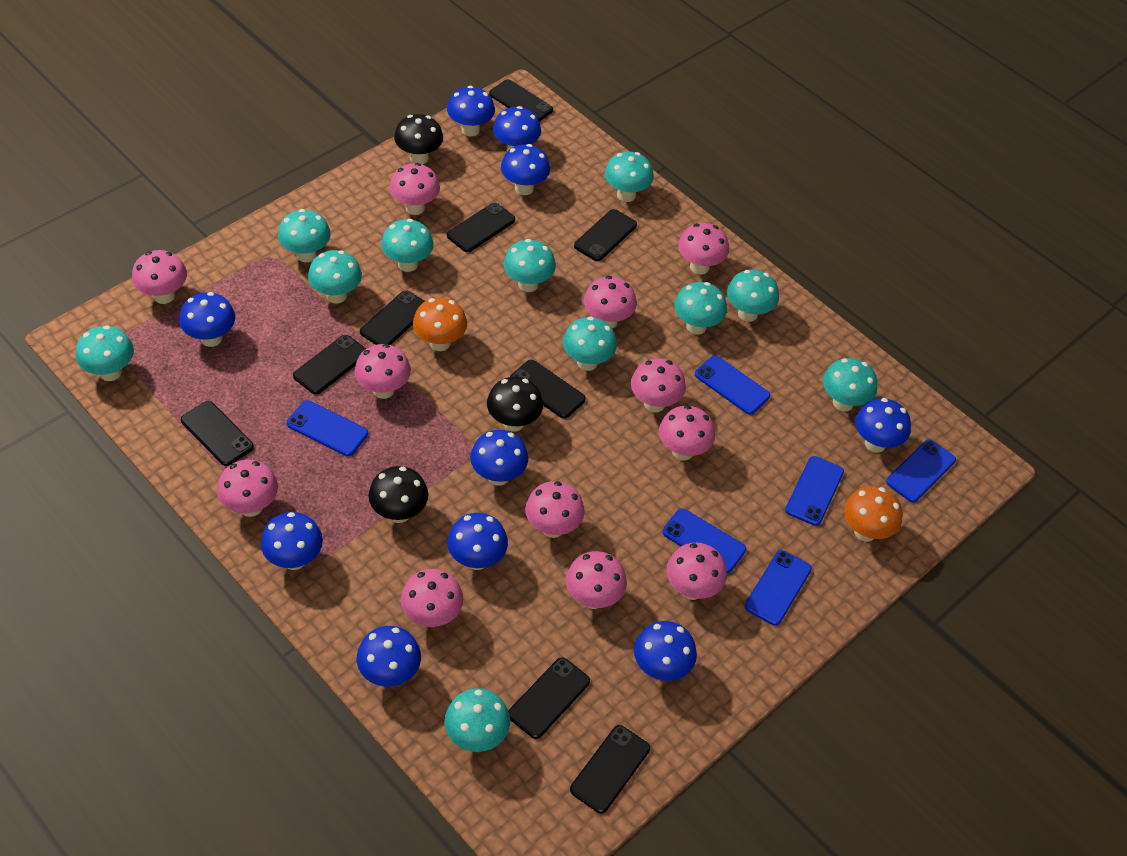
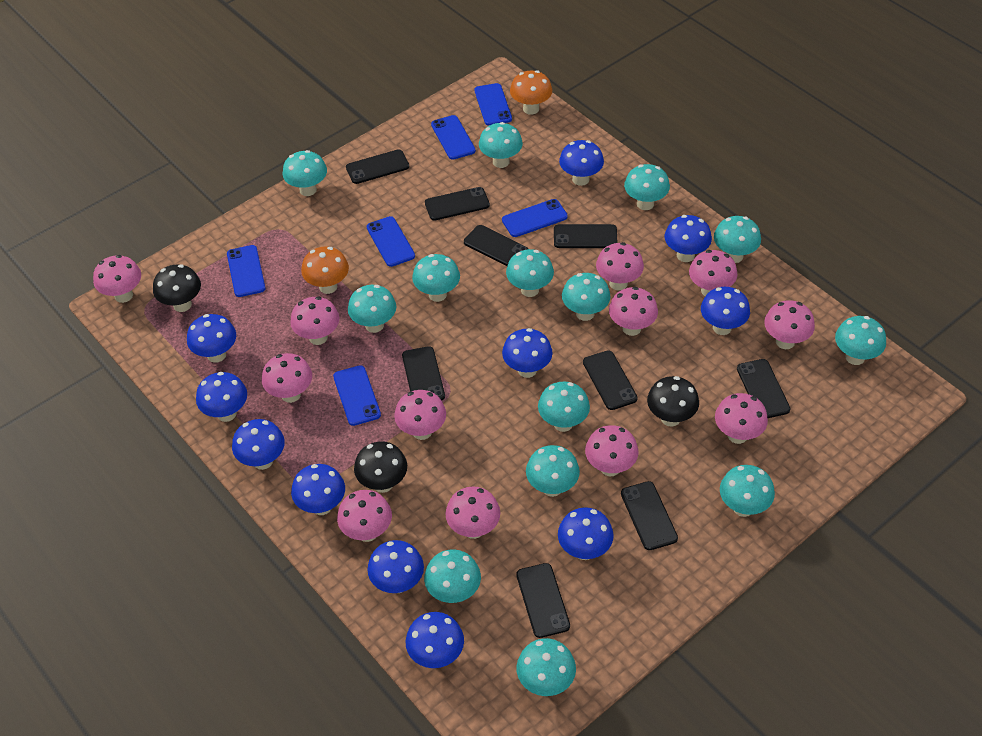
blue mushroom: [179,292,235,347] [261,512,323,570] [357,626,421,687] [447,86,495,136] [447,513,508,570] [470,430,528,486] [493,106,541,151] [501,144,550,195] [634,621,697,681] [855,398,911,453] = 10 -> [187,314,236,363] [196,372,247,422] [232,419,285,470] [291,464,345,515] [367,540,424,593] [406,612,464,668] [502,328,553,378] [558,507,614,560] [559,140,604,186] [665,215,712,262] [701,287,750,335] = 11
turquoise mushroom: [76,325,134,381] [278,209,331,262] [308,250,362,304] [381,219,434,272] [444,688,510,752] [504,239,556,292] [563,317,617,371] [605,151,654,202] [674,282,727,335] [727,269,779,322] [823,358,877,412] = 11 -> [282,150,327,196] [348,285,396,333] [412,254,460,302] [424,550,481,603] [479,122,523,168] [506,249,554,297] [516,638,576,696] [526,445,580,497] [538,382,590,432] [562,273,610,321] [624,164,670,210] [714,216,761,263] [720,465,775,517] [835,316,886,365] = 14

